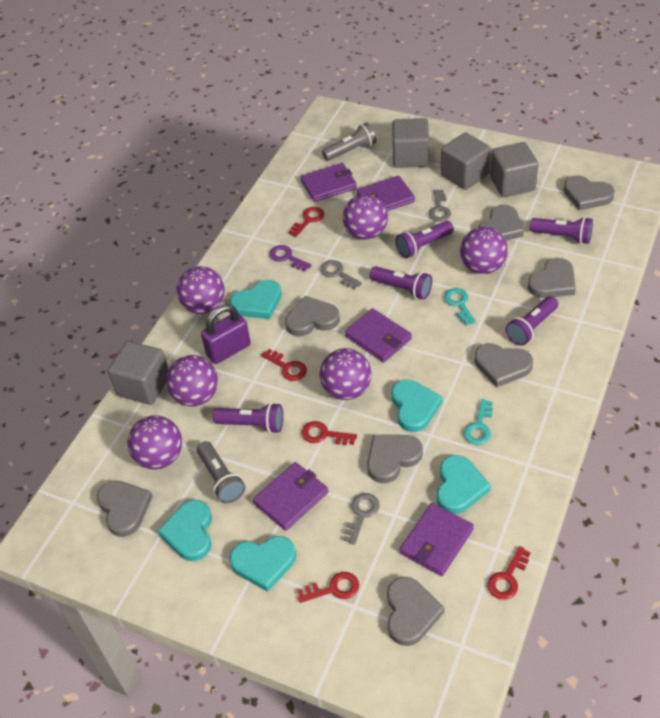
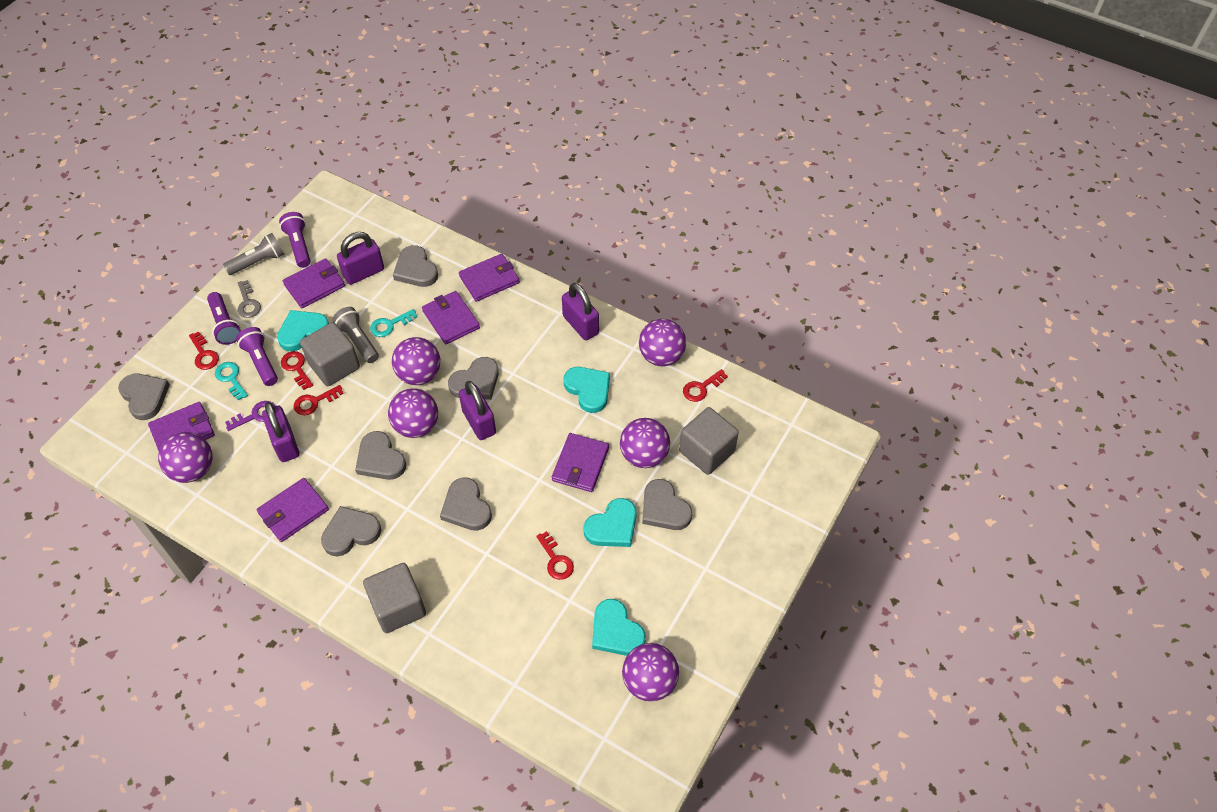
grey cube: [108,341,169,405] [392,118,429,168] [441,132,491,190] [490,142,539,197] = 4 -> [300,322,360,386] [363,563,426,633] [679,407,739,475] = 3
grey heart: [97,481,153,537] [285,296,340,337] [367,435,423,483] [387,577,444,646] [475,343,533,387] [479,205,524,241] [528,258,576,298] [564,175,615,210] = 8 -> [118,374,170,420] [321,506,381,556] [355,431,406,480] [393,245,438,287] [440,477,492,531] [448,357,499,400] [642,479,692,530] = 7
grey key: [320,260,362,289] [343,493,380,545] [429,190,451,222] = 3 -> [238,280,261,318] = 1
purple flashlight: [213,403,283,433] [370,266,432,300] [395,221,454,258] [505,296,558,346] [530,217,593,244] = 5 -> [207,292,241,345] [236,327,278,386] [279,212,311,268] = 3
purple padlock: [201,305,251,364] = 1 -> [262,402,299,462] [337,232,384,285] [459,381,496,440] [562,283,599,340] = 4
purple wallet: [253,462,328,531] [300,163,357,202] [345,308,412,362] [357,175,415,211] [400,503,474,576] = 5 -> [148,402,215,451] [257,478,329,542] [283,258,345,308] [422,291,480,344] [459,254,520,302] [552,433,609,492] = 6
turquoise heart: [157,500,212,561] [229,536,296,592] [230,280,282,319] [392,380,443,432] [437,455,491,514] = 5 -> [277,310,329,351] [564,367,610,413] [583,498,637,547] [592,599,646,656] = 4

